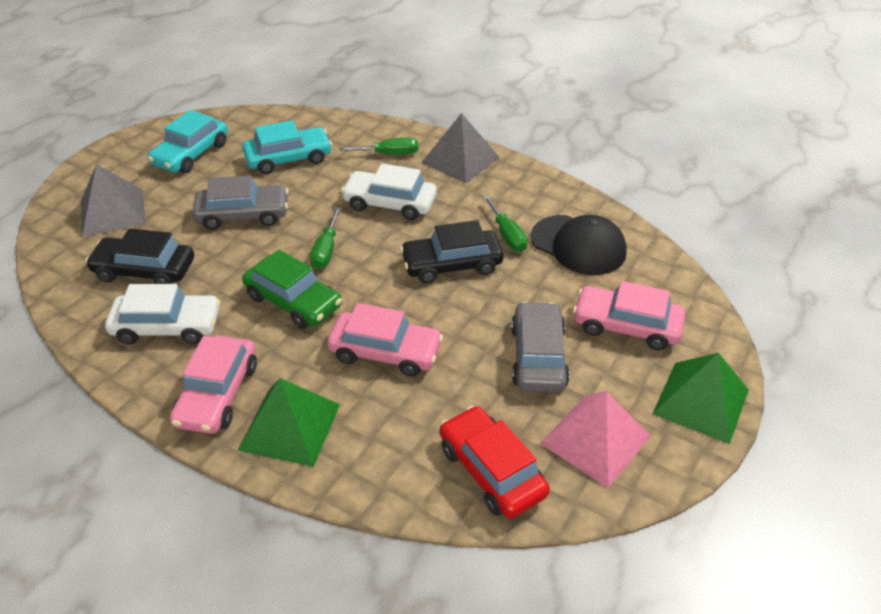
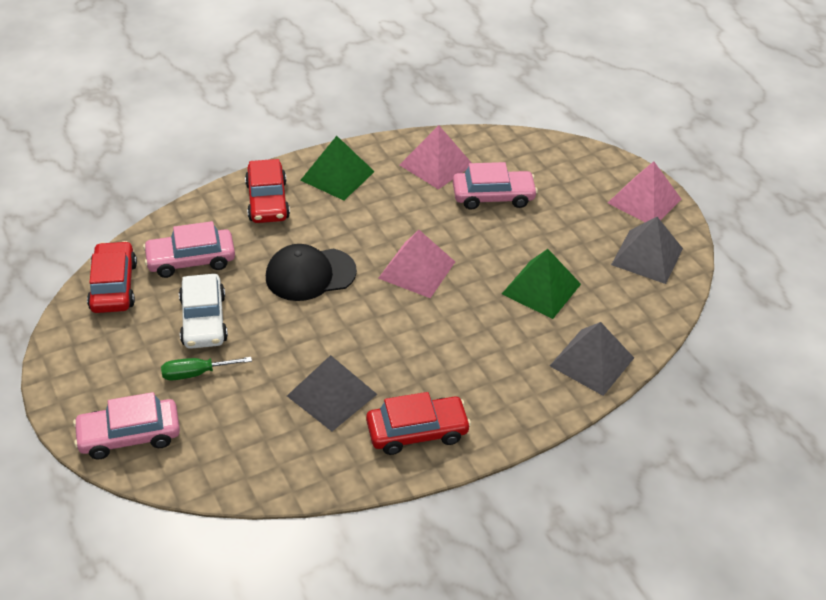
black car: [85,228,194,284] [400,220,504,283] = 2 -> none = 0
green car: [242,250,342,329] = 1 -> none = 0
green screwdriver: [310,208,341,269] [340,137,418,155] [483,196,528,252] = 3 -> [161,357,252,381] = 1
grey car: [192,175,289,230] [511,301,570,392] = 2 -> none = 0
grey pyramid: [81,164,146,237] [421,113,499,183] = 2 -> [287,355,377,431] [550,322,634,396] [611,217,683,284] = 3
pink pyramid: [540,391,651,488] = 1 -> [378,230,455,298] [400,125,472,190] [608,161,682,222] = 3
red car: [440,406,550,519] = 1 -> [87,241,137,313] [245,159,290,223] [366,392,471,455] = 3
turquoise car: [148,110,228,173] [242,120,332,174] = 2 -> none = 0
white car: [105,284,220,345] [341,164,437,220] = 2 -> [179,274,228,349] = 1

